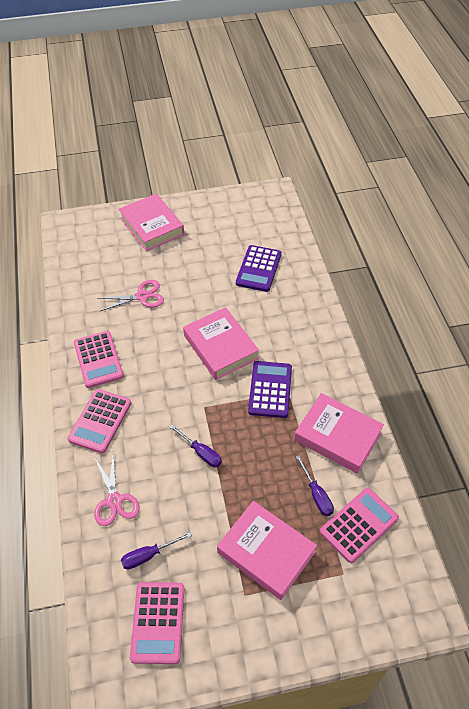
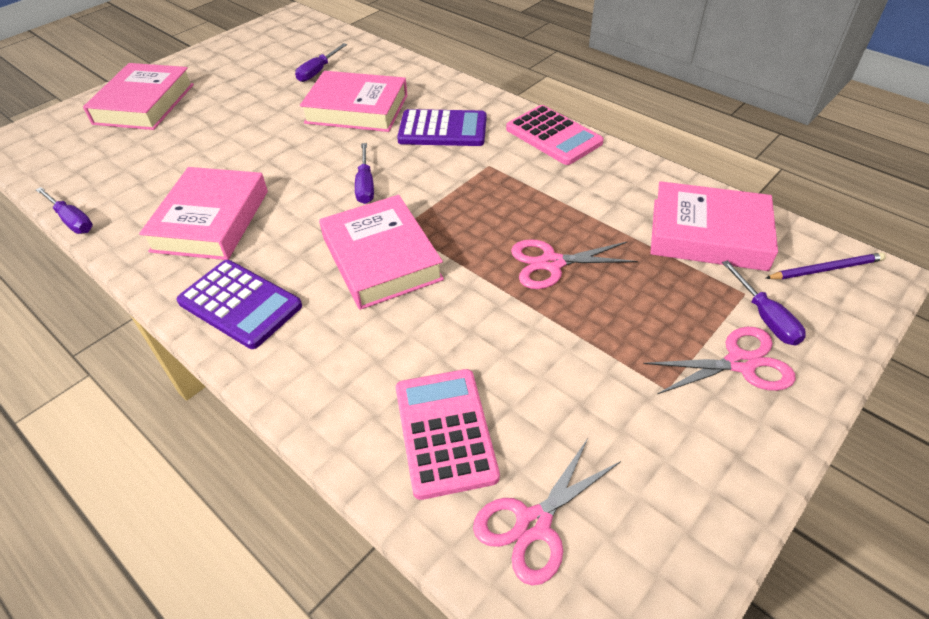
pink book: [119,194,184,251] [183,307,259,380] [217,501,317,600] [294,393,384,474] = 4 -> [83,63,194,130] [139,167,268,260] [300,71,408,132] [319,195,444,310] [650,181,778,271] = 5
pink calculator: [68,389,131,453] [74,331,124,388] [130,582,184,664] [320,488,399,563] = 4 -> [396,369,500,500] [506,105,604,165] = 2
pink scissors: [94,452,140,526] [97,280,164,311] = 2 -> [473,438,621,586] [511,239,638,289] [643,327,795,394] = 3
purple pencil: none = 0 -> [766,253,886,280] = 1
purple screwdriver: [121,532,192,569] [169,425,222,467] [296,455,334,516] = 3 -> [36,187,93,234] [295,43,347,82] [355,143,374,204] [722,260,806,345] = 4

